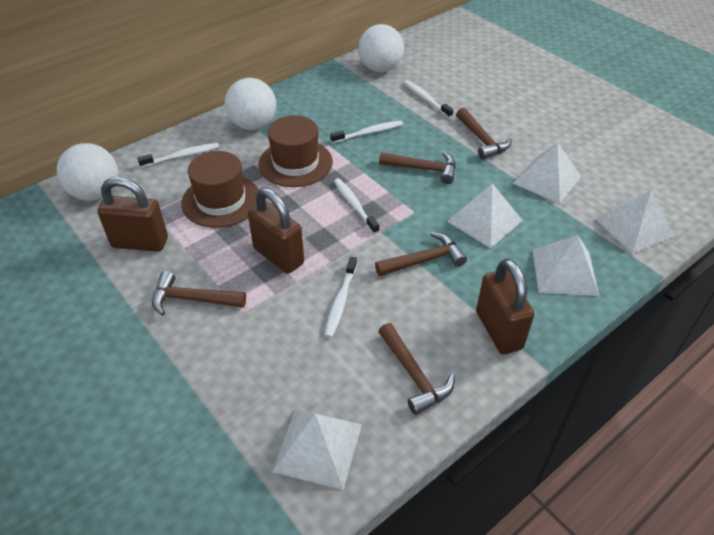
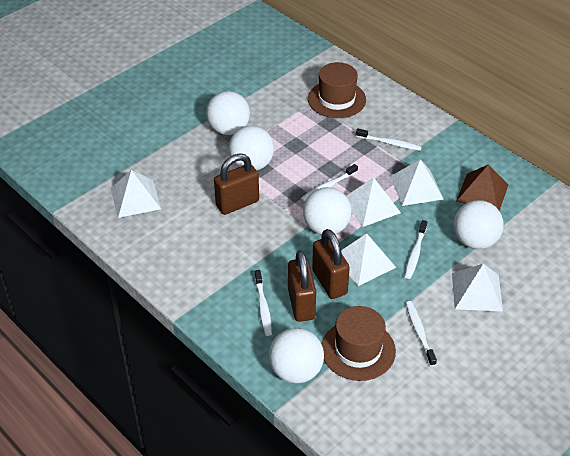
brown hammer: [152,271,246,316] [375,232,467,276] [378,323,455,415] [379,152,456,184] [456,108,512,159] = 5 -> none = 0
brown pyramid: none = 0 -> [456,164,508,211] = 1
white ball: [57,143,118,201] [225,78,276,130] [358,24,404,72] = 3 -> [206,91,250,135] [229,126,274,170] [269,328,324,383] [303,187,352,235] [454,200,503,249] = 5

